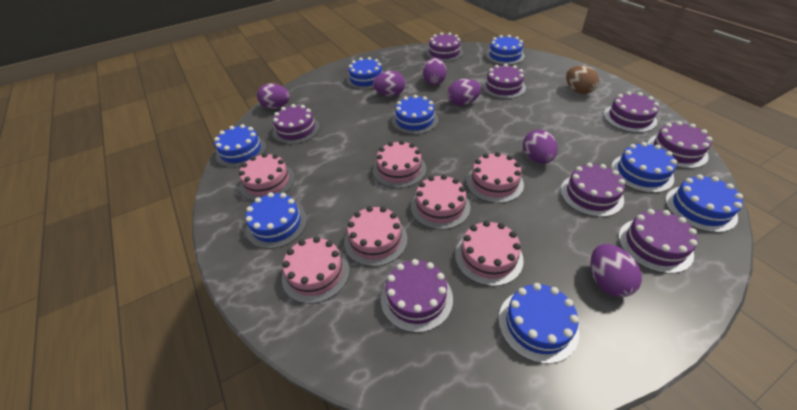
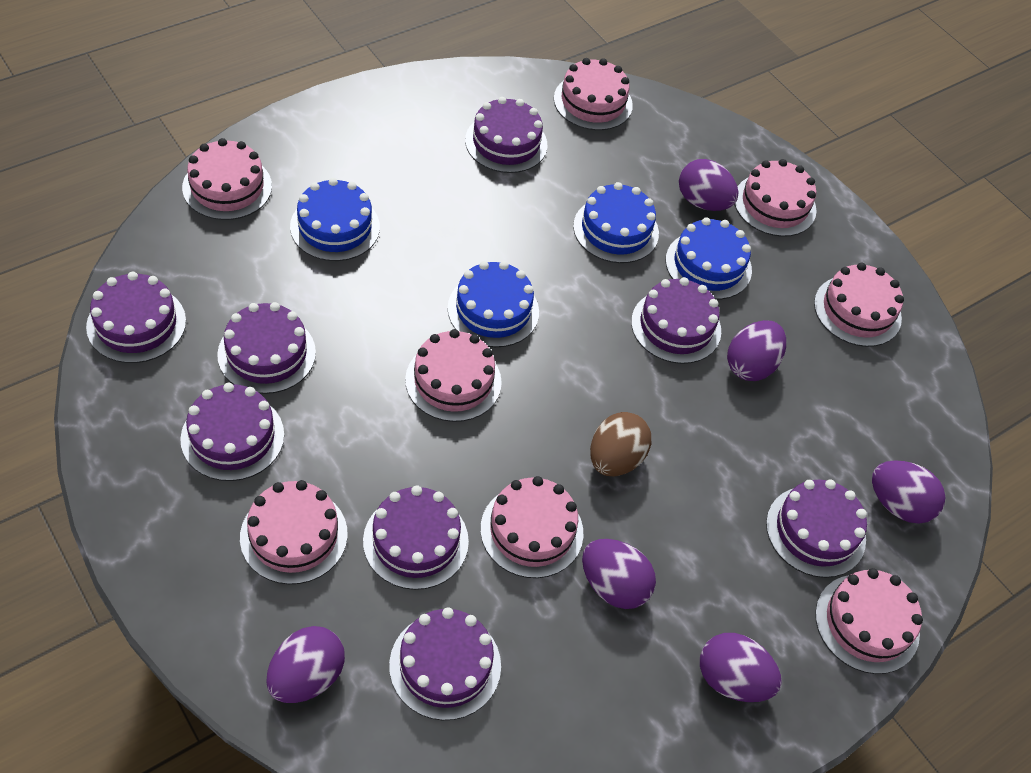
blue cake: [214,124,266,168] [245,192,307,249] [347,57,383,90] [392,95,438,135] [486,35,525,65] [498,283,579,364] [611,142,677,193] [665,174,743,233] = 8 -> [290,178,380,261] [448,261,539,347] [573,182,659,263] [666,217,752,300] = 4
pink cake: [239,153,295,201] [282,236,350,304] [344,206,407,267] [373,140,426,188] [411,174,470,230] [455,221,524,286] [466,152,524,203] = 7 -> [182,138,272,220] [240,480,348,584] [405,329,502,422] [480,476,583,578] [554,58,633,130] [735,159,817,237] [814,263,904,347] [815,568,923,674] = 8

